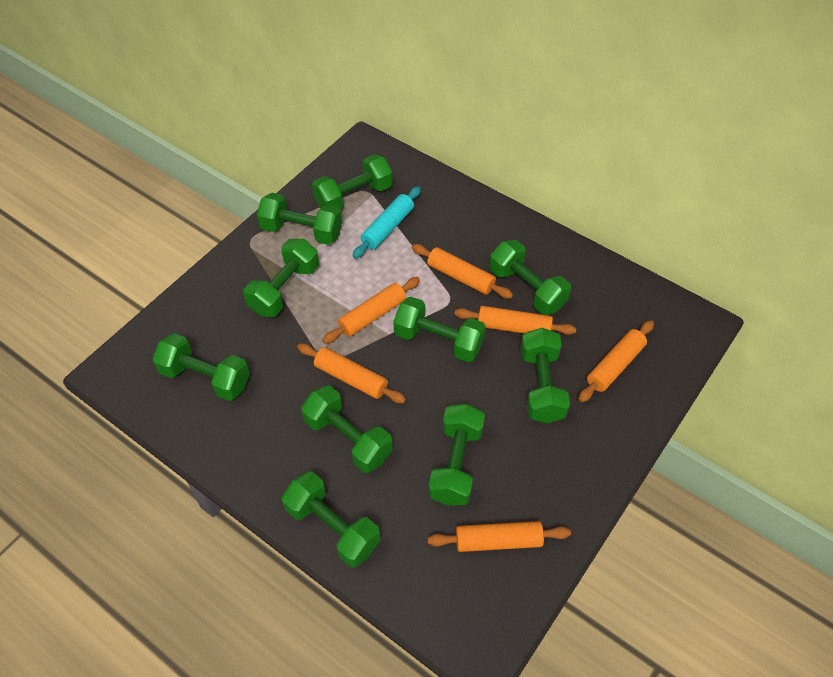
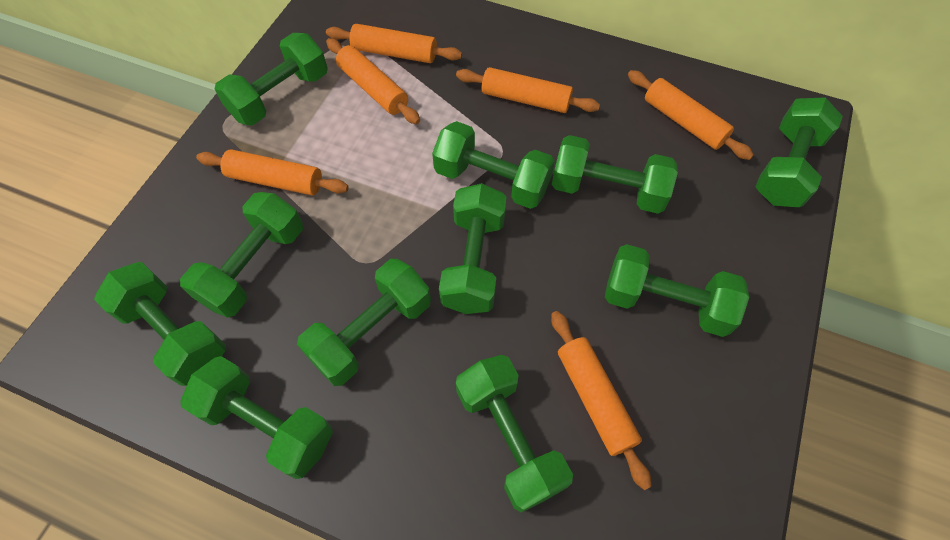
green dumbbell: [152,333,250,401] [243,239,319,317] [257,193,342,245] [282,471,380,567] [301,385,393,473] [312,154,393,210] [394,297,486,362] [428,404,485,506] [489,240,571,315] [520,328,570,423] = 10 -> [94,262,226,386] [180,192,303,317] [180,356,333,479] [215,33,328,126] [297,259,431,386] [432,121,555,209] [439,183,507,314] [456,355,573,513] [552,135,678,214] [605,244,749,337] [755,97,843,207] = 11
turquoise rolling pin: [352,186,421,259] = 1 -> none = 0

